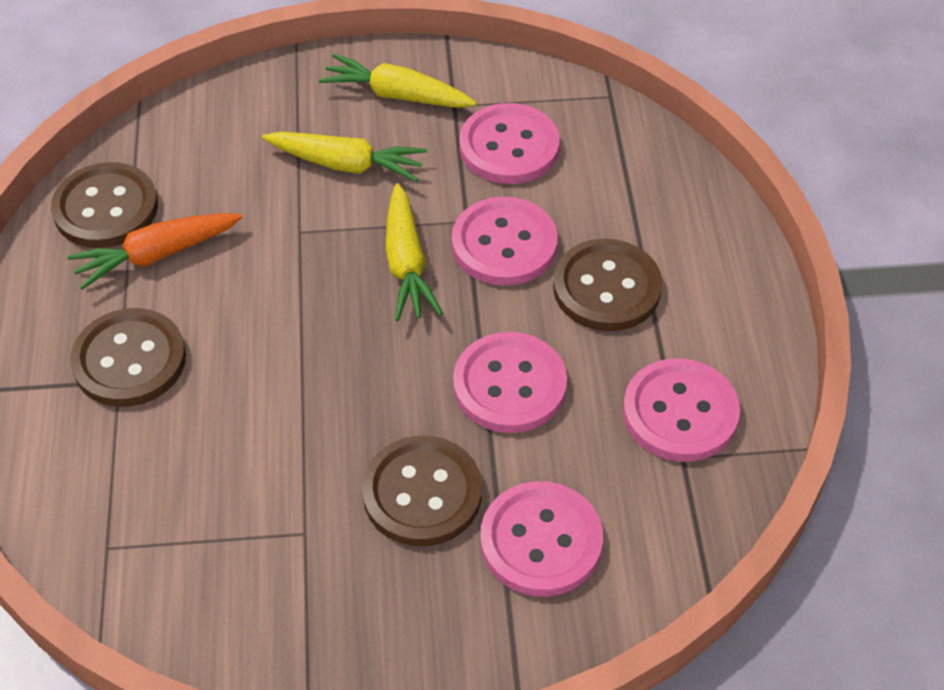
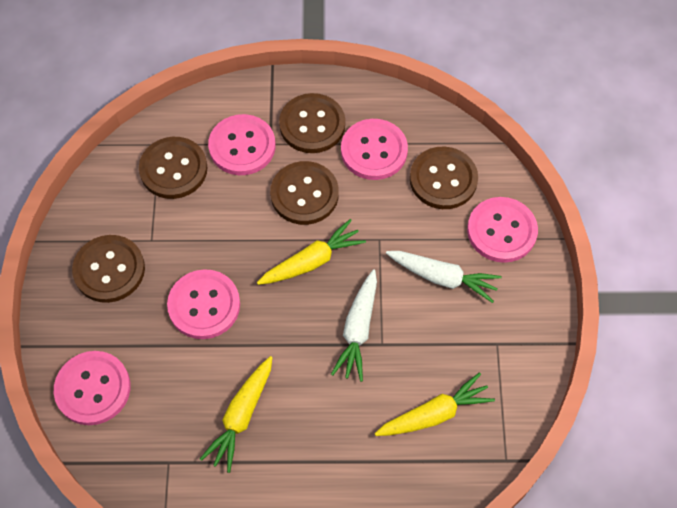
brown button: [51,162,158,248] [70,308,186,407] [362,435,482,546] [553,239,662,331] = 4 -> [72,235,145,303] [139,137,208,199] [270,161,339,225] [279,93,345,153] [410,147,478,209] = 5
orange carrot: [67,213,243,290] = 1 -> none = 0
white carrot: none = 0 -> [331,269,377,382] [386,251,502,303] = 2

